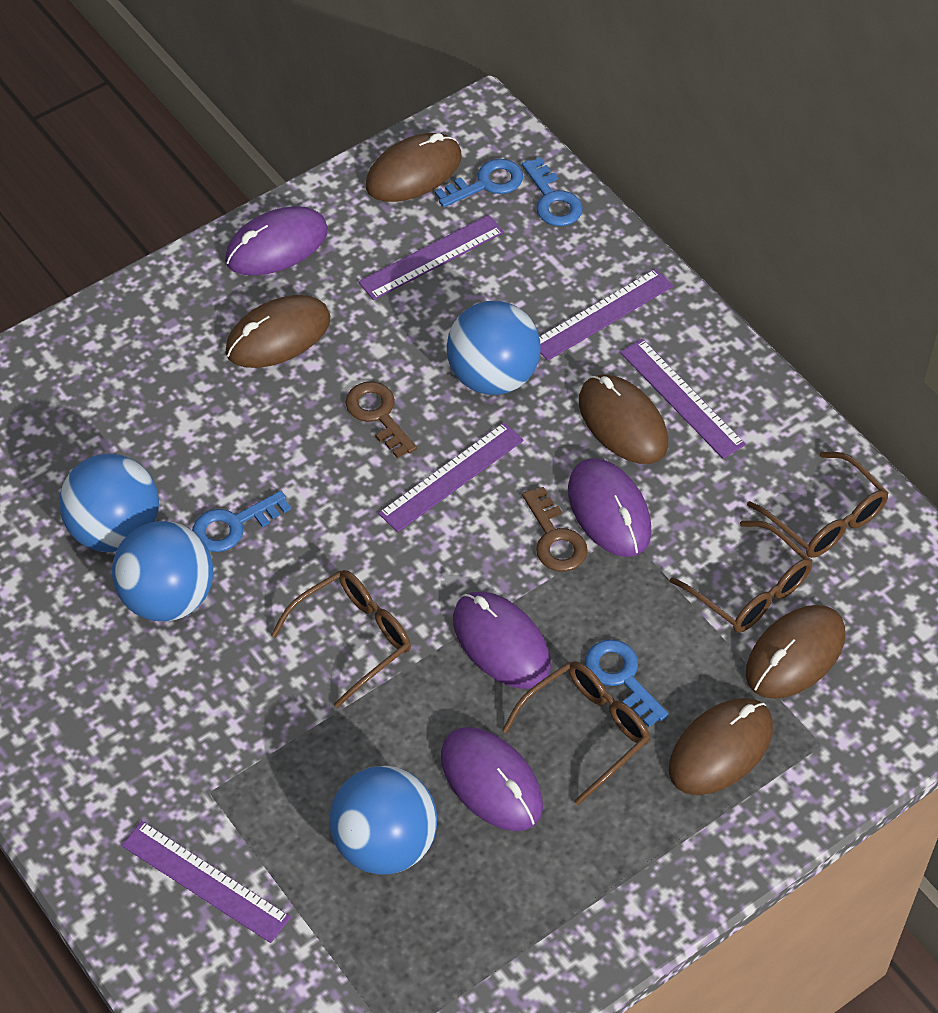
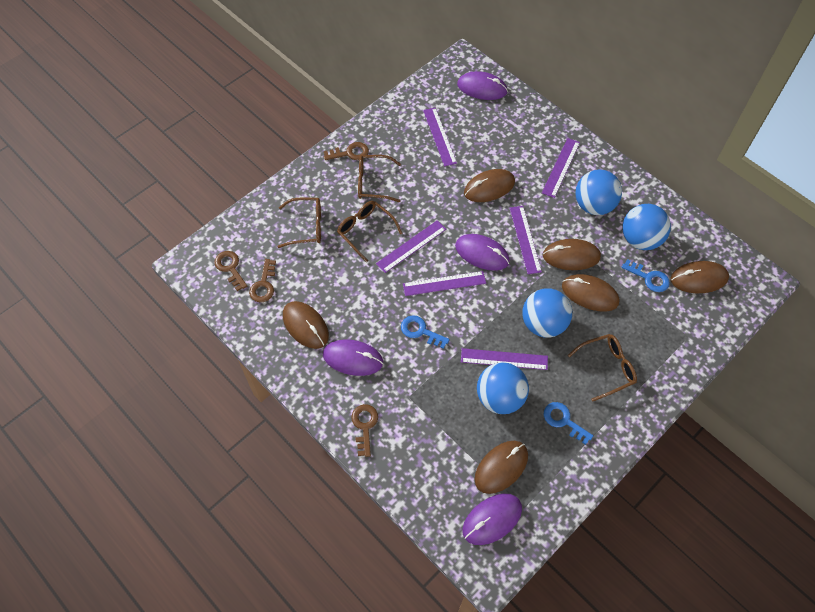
blue key: [192,491,291,552] [435,159,523,207] [522,157,583,226] [585,639,669,727] = 4 -> [401,315,450,349] [544,402,593,445] [622,259,670,292] = 3
brown key: [345,381,417,458] [522,487,588,572] = 2 -> [214,251,247,291] [249,259,276,302] [324,142,369,160] [351,404,378,457] = 4
brown mouse: [225,295,331,368] [366,133,462,202] [579,375,668,464] [669,698,773,795] [746,605,845,699] = 5 -> [283,301,329,349] [464,169,515,202] [475,441,528,494] [543,239,601,270] [562,274,619,311] [671,261,729,293] = 6
purple ruler: [121,821,291,943] [358,215,504,300] [378,422,524,532] [539,269,673,361] [620,339,746,459] = 5 -> [376,220,446,273] [403,271,486,296] [423,108,457,167] [461,348,548,370] [510,206,542,274] [542,138,580,198] = 6

